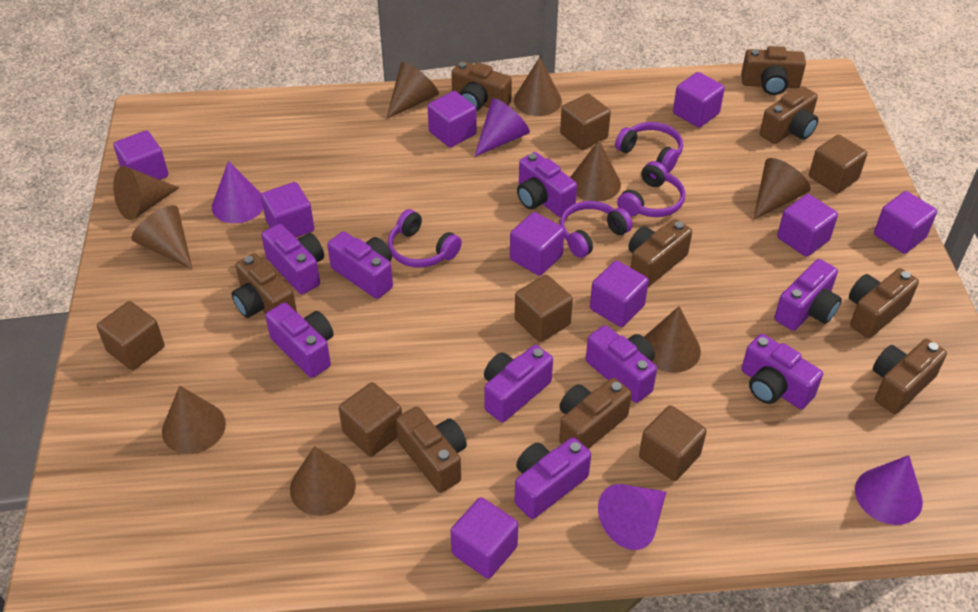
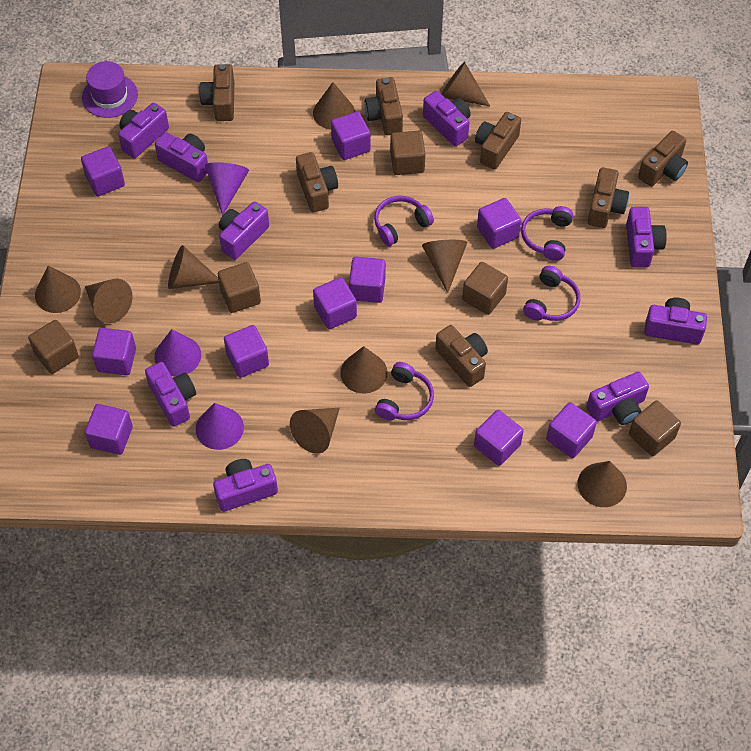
brown camera: [232,253,297,318] [396,407,467,493] [452,61,512,111] [559,378,632,449] [628,219,692,287] [741,46,806,95] [760,86,818,144] [849,268,919,338] [873,339,947,414] = 9 -> [199,64,234,121] [296,152,338,212] [365,77,403,135] [435,325,488,387] [475,112,521,170] [587,167,629,228] [638,131,688,187] = 7
brown cube: [97,301,164,370] [339,382,402,457] [515,275,573,342] [560,94,611,150] [639,405,707,481] [809,135,867,194] = 6 -> [28,320,79,374] [218,262,261,313] [390,131,425,175] [462,262,508,315] [629,400,681,456] = 5
purple cone: [212,161,263,223] [474,98,530,157] [598,484,666,550] [855,455,923,525] = 4 -> [154,329,201,376] [196,403,244,450] [205,162,249,216] = 3
purple cube: [113,130,168,180] [261,182,314,237] [427,91,477,147] [450,497,518,579] [510,212,565,276] [590,260,649,327] [673,72,725,128] [777,194,838,257] [874,191,937,254] = 9 -> [81,146,125,196] [85,404,133,455] [92,328,136,375] [224,325,269,378] [313,277,357,329] [331,111,371,160] [349,257,386,303] [474,410,524,466] [477,198,521,249] [546,402,597,458] = 10
purple hat: none = 0 -> [82,61,138,118] = 1

